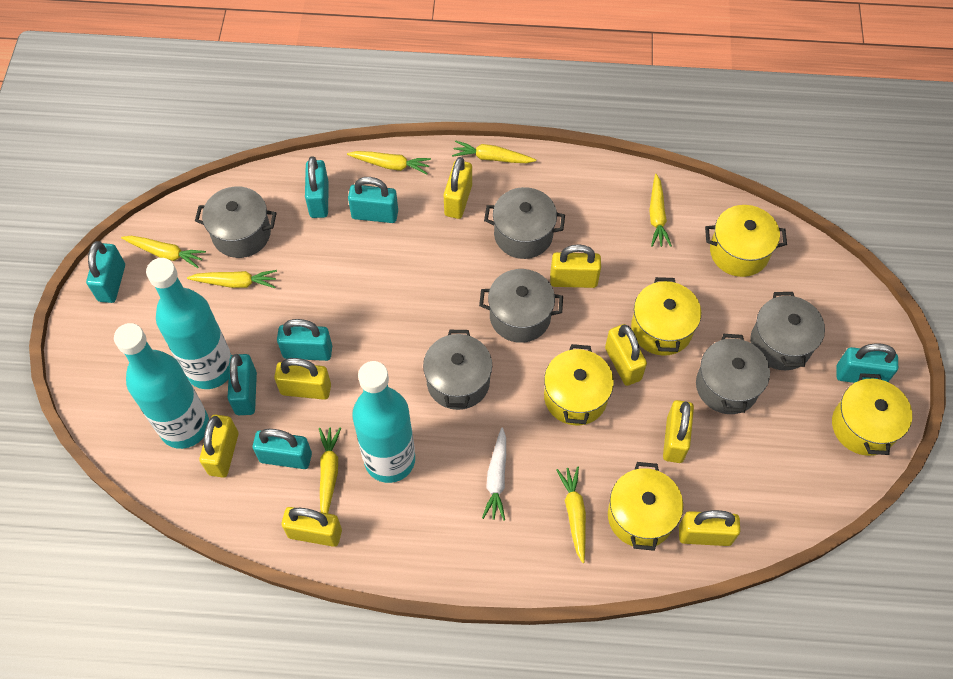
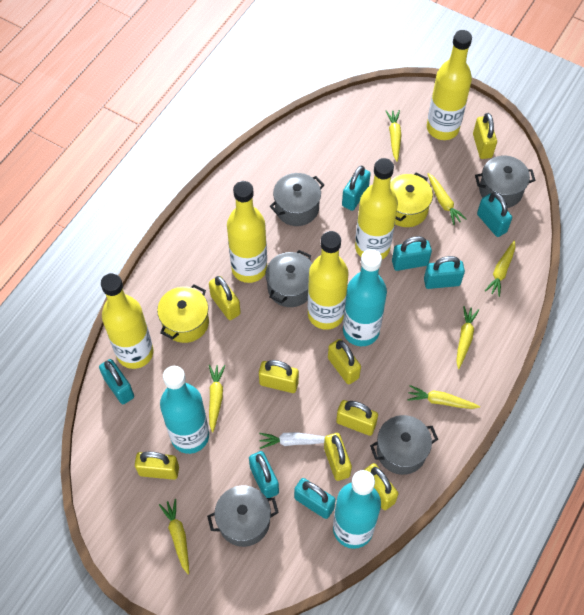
grey pot: [195,186,277,258] [423,330,492,410] [479,269,563,343] [484,187,565,259] [696,334,770,414] [750,292,825,370] = 6 -> [207,485,279,547] [266,250,312,307] [270,173,324,226] [370,415,438,475] [475,156,535,208] = 5
yellow bottle: none = 0 -> [101,273,153,369] [227,181,267,283] [308,231,349,330] [355,158,398,259] [427,30,472,140] = 5
yellow pot: [544,344,614,425] [608,462,683,551] [631,277,701,356] [705,205,787,277] [832,373,912,456] = 5 -> [157,284,209,343] [390,173,433,227] = 2

